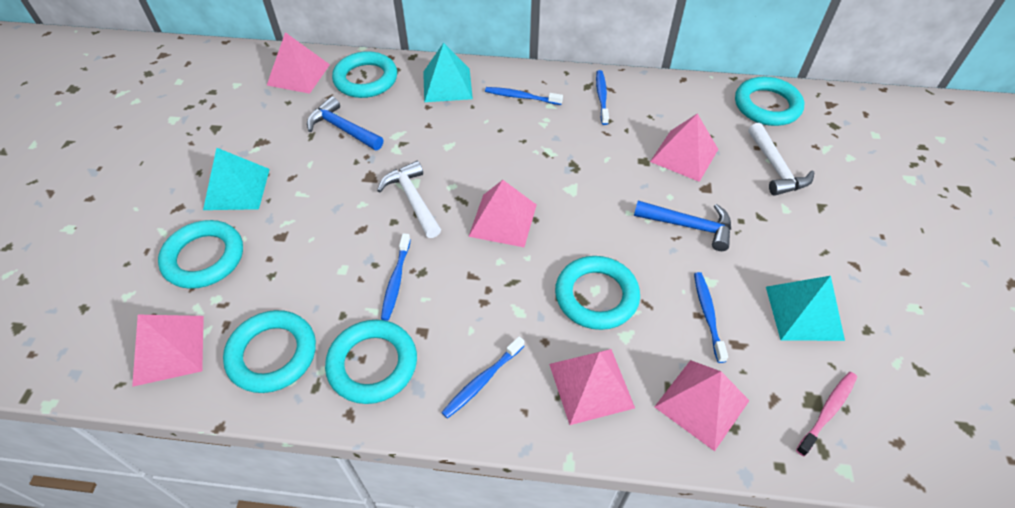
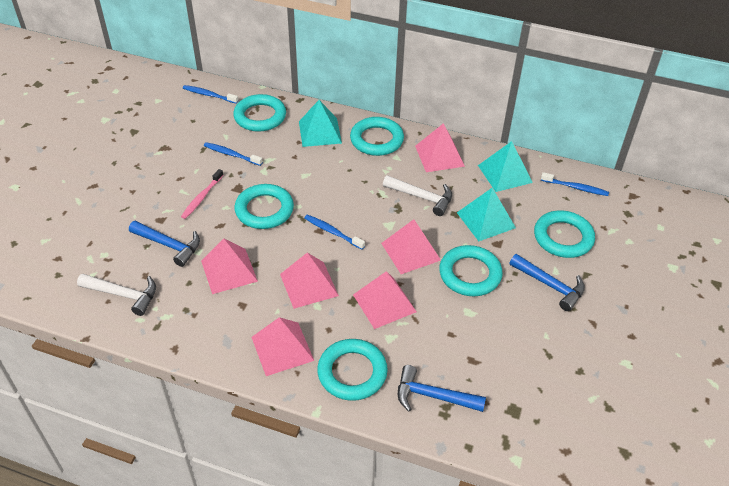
blue hammer: [307,96,383,150] [634,201,731,251] = 2 -> [129,221,200,267] [398,365,486,412] [510,254,585,311] = 3
blue toothbrush: [381,233,411,321] [441,336,524,419] [485,87,563,105] [596,70,609,125] [694,272,728,363] = 5 -> [183,85,238,104] [204,142,263,166] [304,214,365,250] [541,172,609,196] = 4

